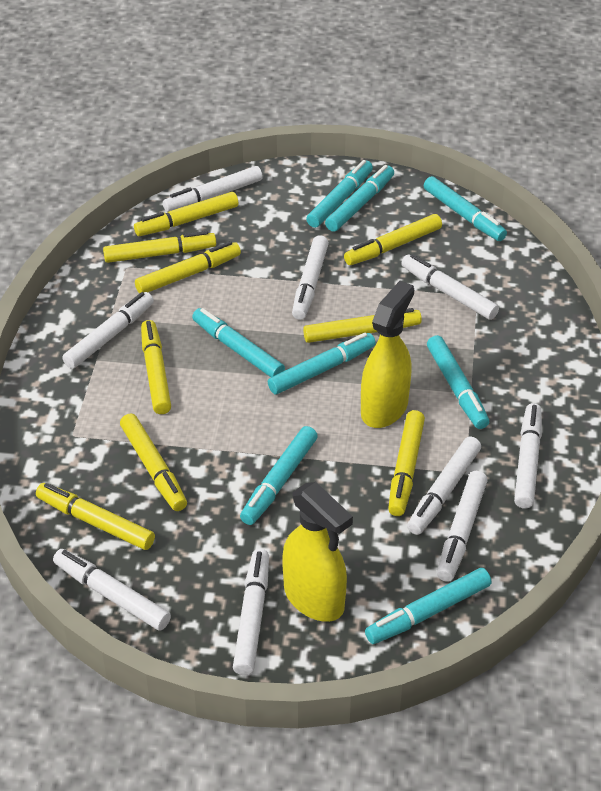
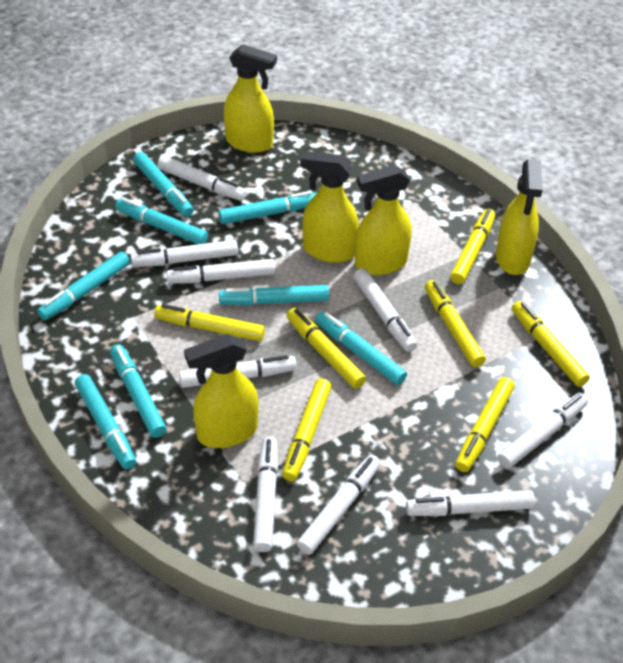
yellow marker: [36,483,155,550] [103,231,216,263] [120,413,187,511] [134,192,239,236] [135,241,241,294] [141,320,171,414] [303,308,422,343] [344,214,442,265] [388,410,425,516] = 9 -> [154,304,265,341] [282,378,332,481] [286,308,366,389] [425,280,486,367] [450,209,495,284] [455,377,515,472] [511,301,590,387] = 7
yellow spray bottle: [282,482,353,622] [361,281,414,428] = 2 -> [184,334,259,448] [224,44,277,153] [300,151,359,263] [355,165,412,275] [496,159,543,275] = 5

